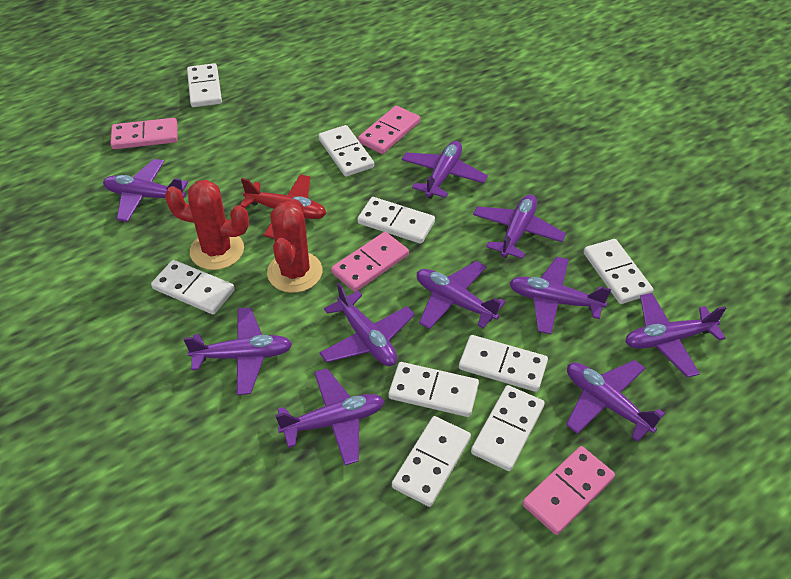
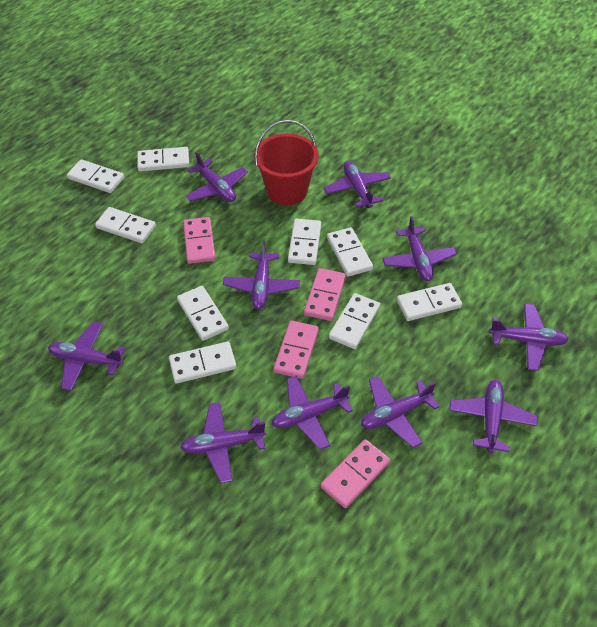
red bucket: none = 0 -> [254,120,319,205] = 1
red cactus: [165,180,249,270] [267,199,322,293] = 2 -> none = 0
red plane: [240,174,327,238] = 1 -> none = 0

